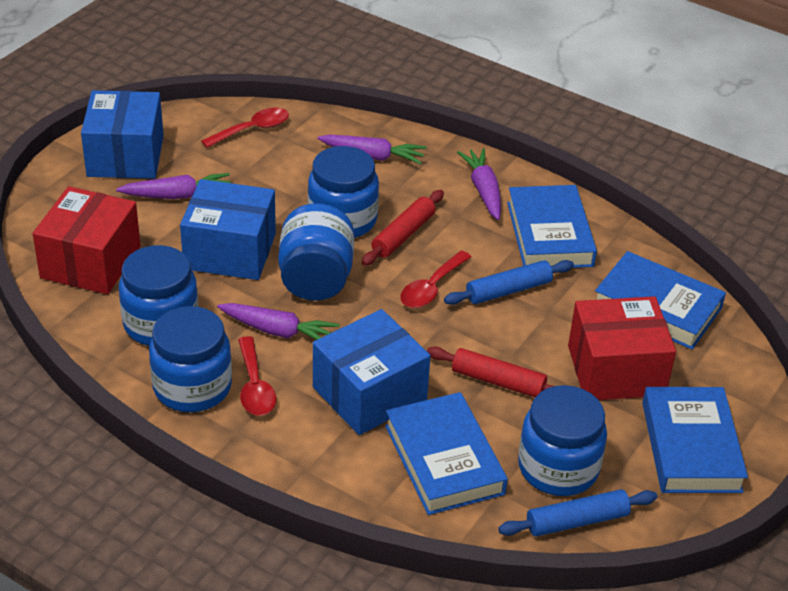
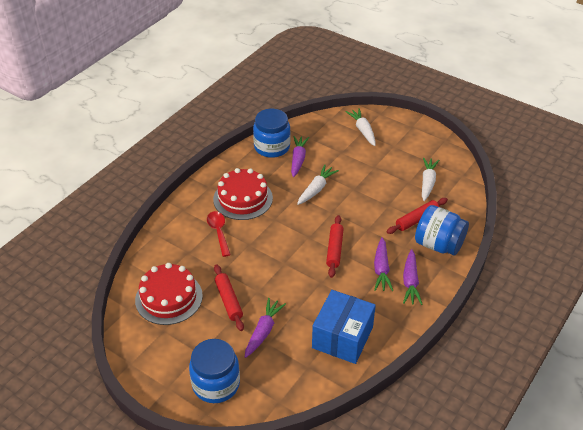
blue book: [385,392,508,515] [507,185,597,268] [595,251,726,350] [642,387,748,493] = 4 -> none = 0
blue box: [81,90,164,179] [180,179,276,280] [313,309,430,435] = 3 -> [312,290,376,364] = 1
blue jar: [119,245,199,346] [149,306,232,412] [278,203,354,301] [308,146,379,238] [518,385,607,496] = 5 -> [189,339,240,403] [253,109,291,158] [415,205,469,255] = 3
blue rolling pin: [444,260,574,305] [498,489,657,536] = 2 -> none = 0
red box: [33,186,141,294] [568,296,676,400] = 2 -> none = 0
red cake: none = 0 -> [135,263,203,325] [213,168,273,220] = 2
red rolling pin: [362,190,444,266] [427,346,554,397] = 2 -> [214,265,244,331] [326,215,344,278] [387,198,448,234] = 3
red spoon: [201,108,289,148] [238,336,276,416] [400,251,471,308] = 3 -> [207,211,231,257] = 1
white carrot: none = 0 -> [297,165,339,205] [346,108,376,146] [422,157,439,201] = 3

